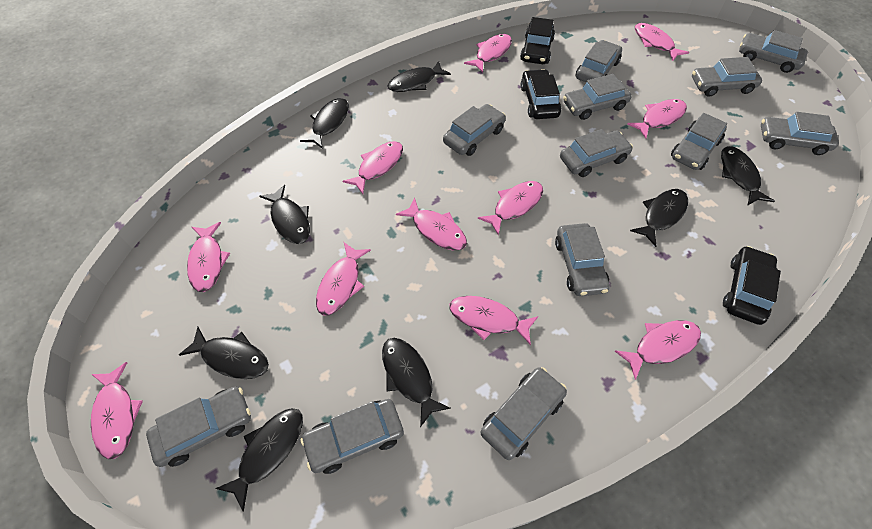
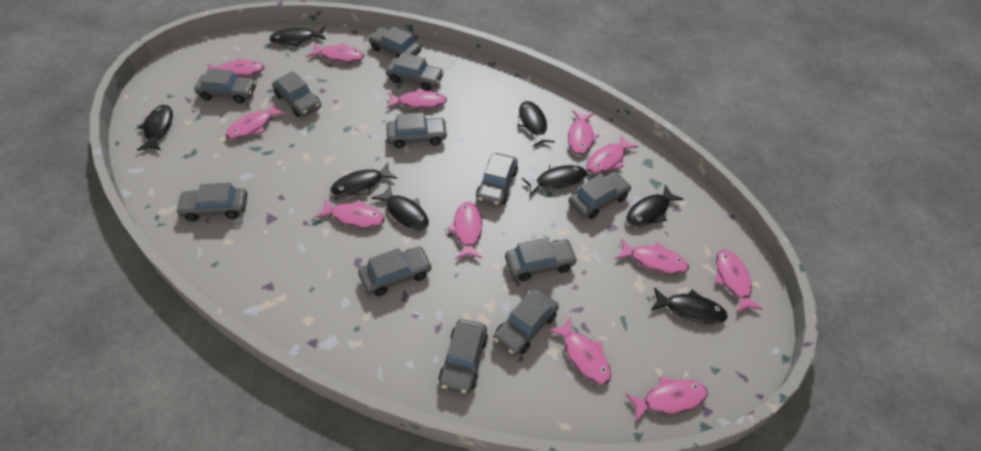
black car: [520,17,555,64] [520,69,561,119] [723,246,781,325] = 3 -> none = 0
pink fish: [91,362,143,459] [187,222,230,292] [316,242,371,315] [342,141,403,194] [396,198,467,250] [449,296,538,345] [464,34,512,73] [478,181,543,235] [615,320,701,380] [627,99,687,139] [635,23,689,61] = 11 -> [207,58,265,77] [226,102,286,139] [307,43,364,63] [315,199,385,228] [387,88,447,109] [448,202,482,259] [548,317,611,385] [568,110,599,155] [586,135,639,174] [616,239,689,274] [625,377,708,422] [715,250,763,313] = 12

